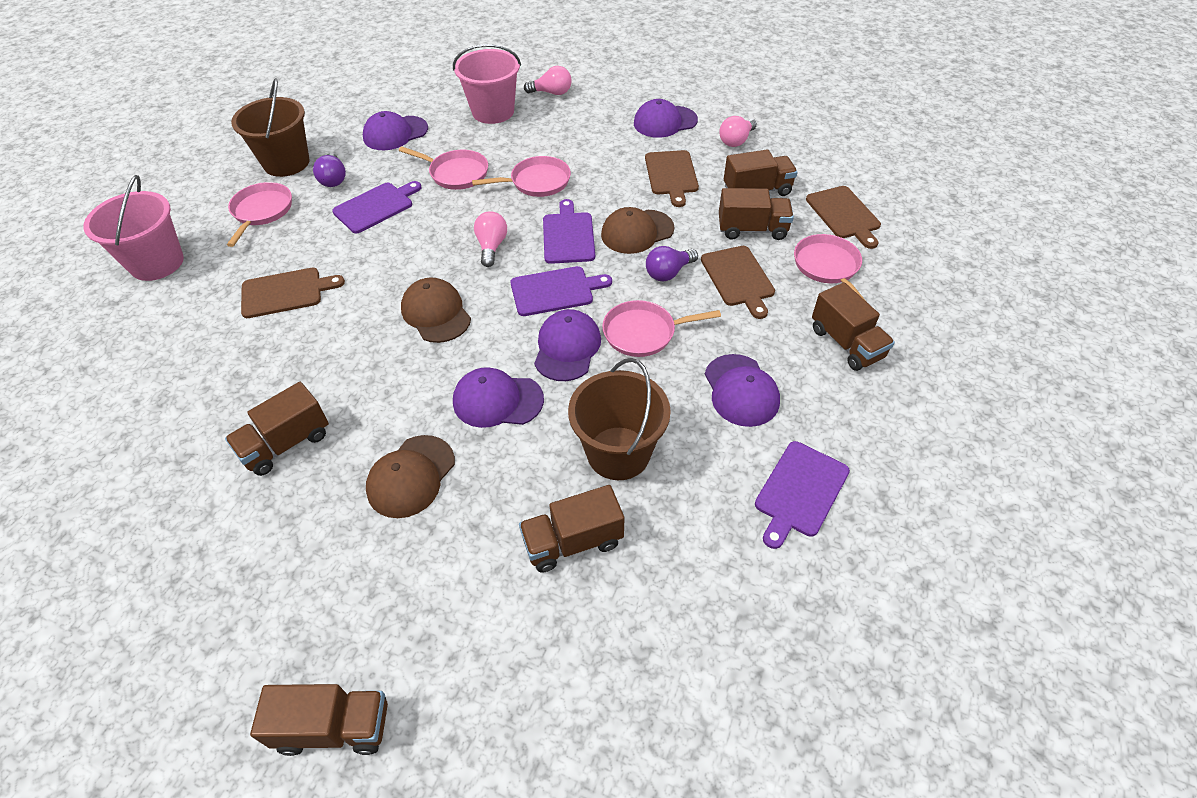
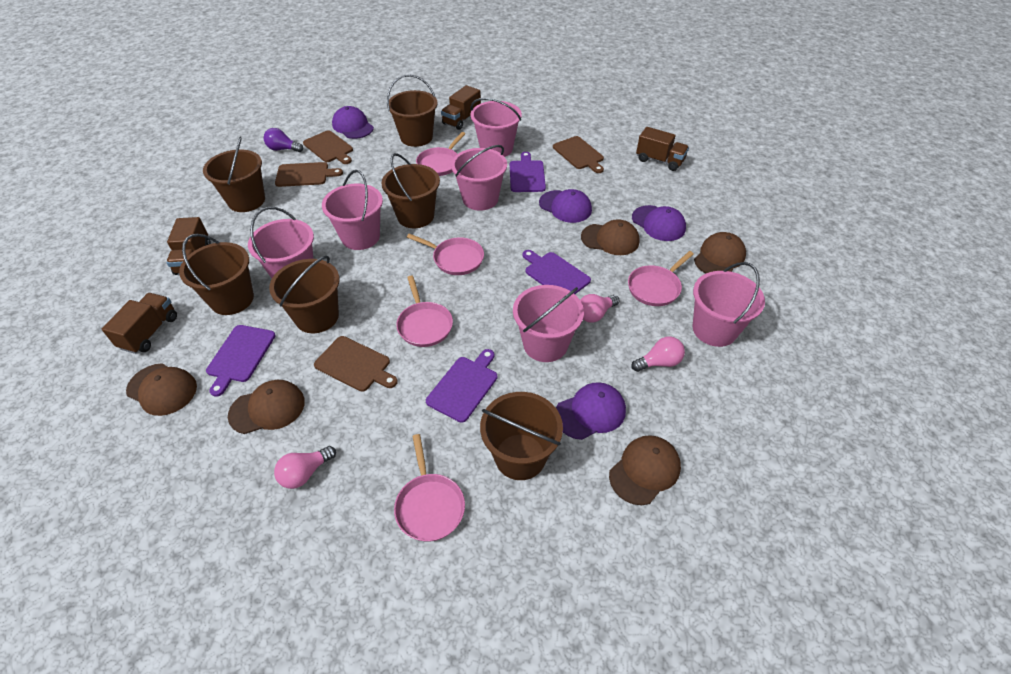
brown bucket: [231,78,310,177] [568,358,671,480] = 2 -> [179,234,254,315] [203,137,265,212] [269,256,339,333] [381,153,440,228] [387,74,437,147] [480,392,563,480] = 6
brown cap: [366,435,455,518] [401,277,471,343] [601,207,675,254] = 3 -> [126,363,197,416] [228,380,305,434] [581,219,639,255] [609,435,681,505] [694,232,746,274] = 5
brown truck: [225,382,329,476] [250,684,388,756] [519,485,624,573] [719,188,794,240] [724,149,798,196] [812,282,895,371] = 6 -> [102,293,177,354] [167,217,211,275] [441,85,481,130] [636,127,689,171] = 4
pink bucket: [83,175,184,281] [453,44,521,124] = 2 -> [248,207,314,278] [322,170,383,250] [451,145,507,211] [470,98,522,157] [513,285,584,362] [693,262,765,347] = 6
purple cap: [363,111,428,150] [453,367,544,428] [534,309,601,381] [634,99,698,138] [705,354,780,427] = 5 -> [332,106,374,139] [539,189,592,223] [556,382,626,440] [632,205,686,241] = 4
purple light bulb: [313,153,346,187] [646,246,698,281] = 2 -> [264,128,303,152] = 1

